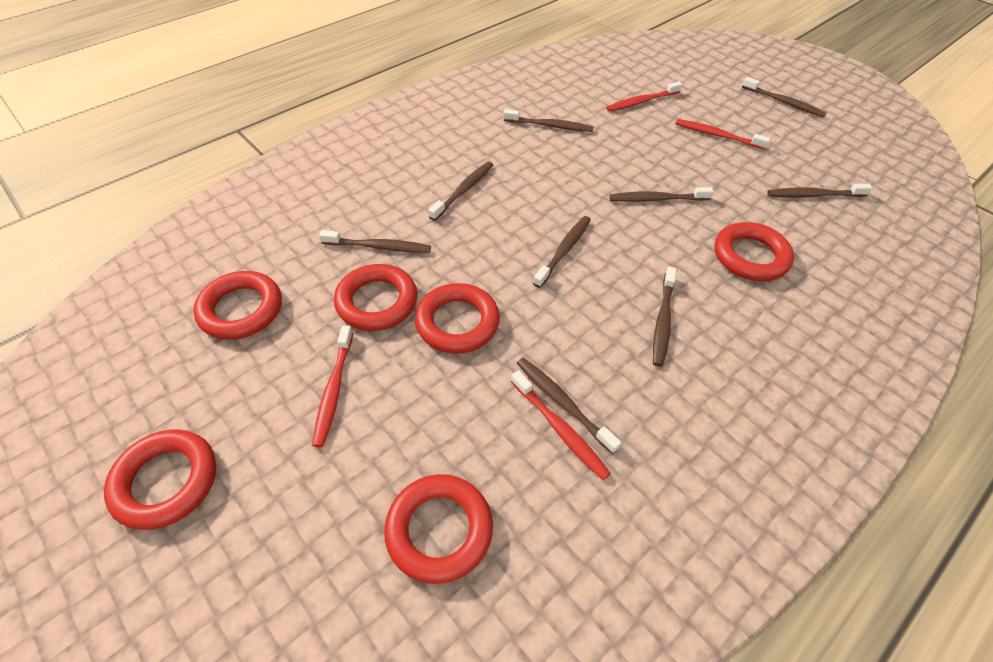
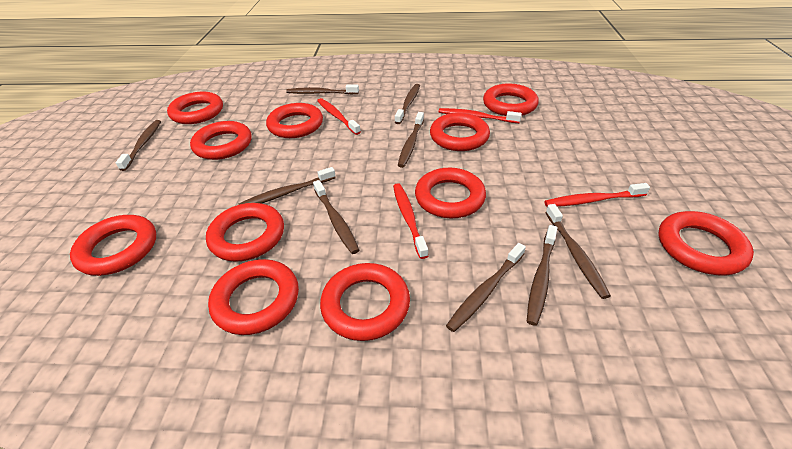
red ring: [104,429,216,530] [193,271,281,340] [334,264,418,331] [384,474,493,584] [415,283,500,354] [715,222,794,281] = 6 -> [70,215,156,276] [167,92,223,124] [190,121,252,160] [206,203,284,262] [208,259,299,335] [266,103,323,138] [320,263,410,341] [415,168,486,218] [430,113,490,151] [483,84,539,116] [659,211,754,275] = 11

